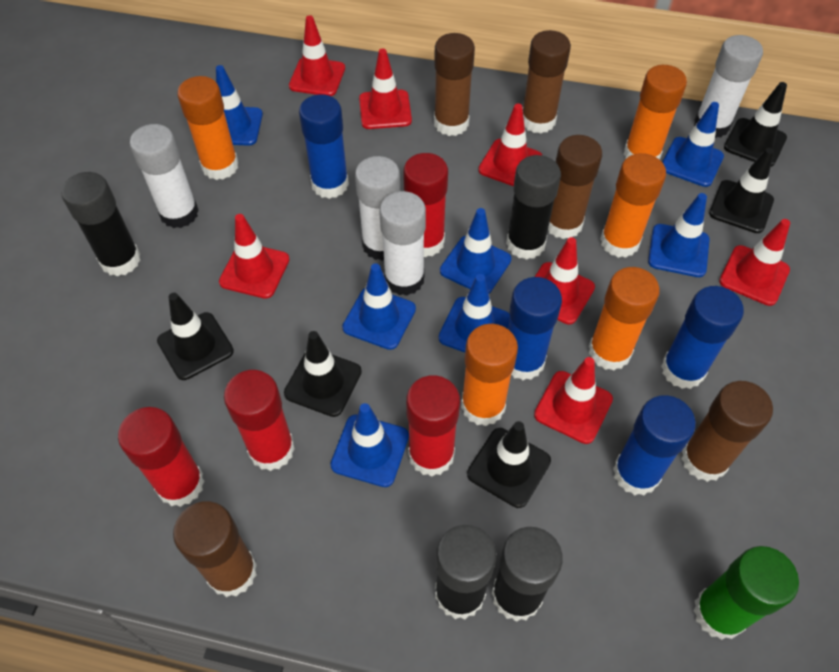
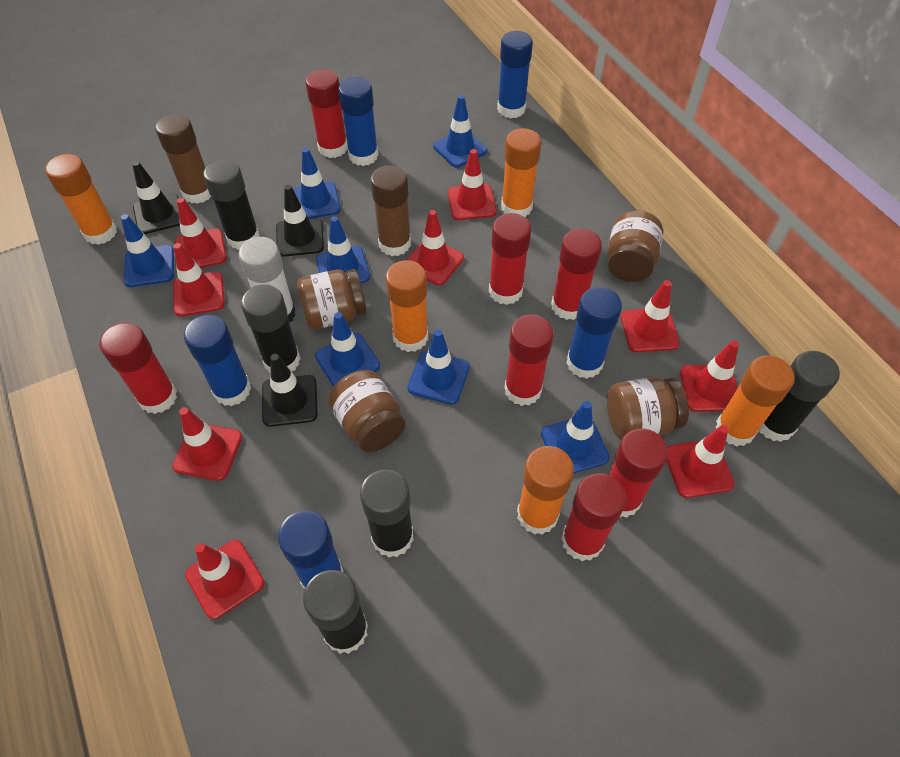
black glue stick: [61,172,141,276] [435,525,497,619] [492,527,563,622] [506,155,561,260] = 4 -> [203,159,260,250] [241,284,301,373] [303,570,368,654] [360,470,413,558] [759,351,840,442] = 5
black traffic cone: [157,293,234,380] [284,331,362,417] [467,421,551,508] [709,148,774,233] [724,82,787,167] = 5 -> [132,161,180,234] [262,354,318,427] [276,185,324,257] = 3
blue glue stick: [299,95,349,199] [508,277,562,380] [613,395,696,495] [661,286,744,389] = 4 -> [184,315,251,406] [278,511,344,588] [339,77,378,166] [497,31,533,118] [566,287,622,379] = 5
brown glue stick: [173,501,257,597] [434,33,475,136] [522,30,571,134] [548,135,602,239] [681,381,773,482] = 5 -> [155,114,211,204] [371,165,411,256] = 2
brown jar: none = 0 -> [297,269,366,329] [328,370,406,452] [607,210,663,282] [607,377,689,440] = 4
green glue stick: [693,546,799,640] = 1 -> none = 0
red glue stick: [118,407,205,507] [224,370,295,471] [403,153,448,257] [406,375,460,476] = 4 -> [99,322,177,414] [305,69,348,158] [489,213,531,305] [504,314,554,406] [551,228,602,320] [561,473,626,561] [609,428,668,518] = 7
red traffic cone: [219,214,290,299] [289,15,345,96] [359,48,412,129] [478,103,542,186] [534,357,613,444] [535,237,595,324] [719,219,790,306] = 7 -> [172,407,242,481] [173,243,225,317] [175,198,227,268] [185,540,264,619] [407,210,464,285] [448,149,497,220] [621,280,680,352] [666,425,735,498] [680,340,739,412] = 9
white glue stick: [130,124,199,228] [355,156,400,261] [379,191,426,296] [694,35,763,138] = 4 -> [239,237,296,323] = 1

